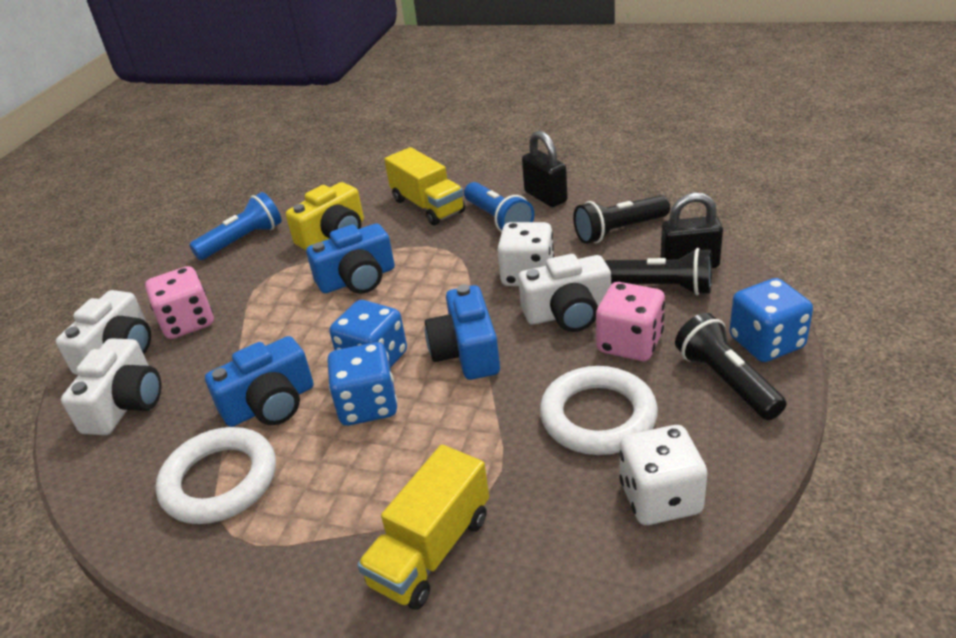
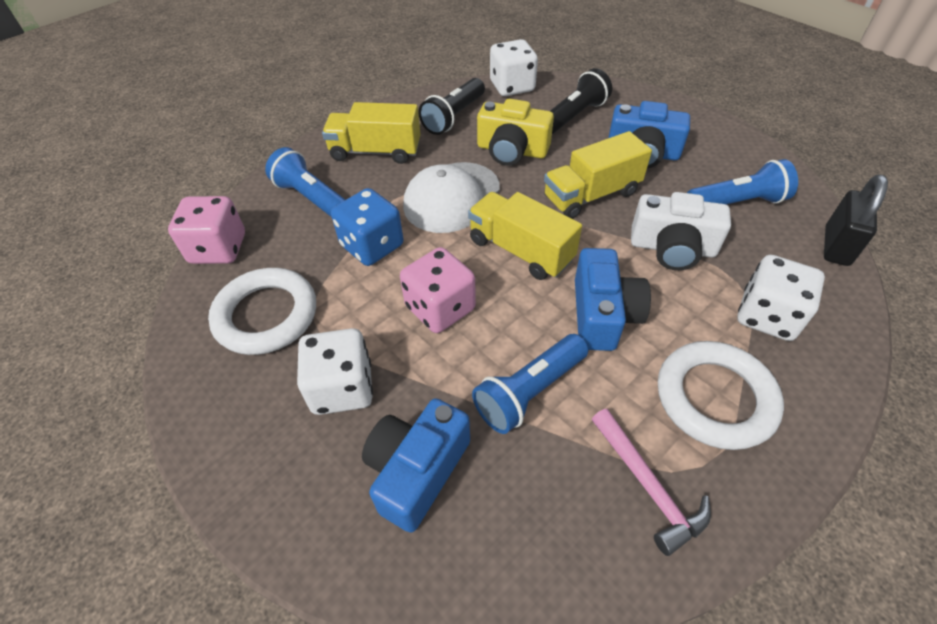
black flashlight: [573,195,670,244] [605,248,712,295] [675,313,787,420] = 3 -> [419,78,485,135] [550,68,612,134] = 2
black padlock: [522,131,568,207] [661,192,723,268] = 2 -> [824,174,888,266] = 1
blue dice: [327,342,397,426] [330,300,407,368] [729,278,813,362] = 3 -> [331,188,403,266] = 1
blue flashlight: [189,192,282,260] [464,182,534,233] = 2 -> [265,147,346,217] [472,334,589,434] [687,159,798,205] = 3
pink hammer: none = 0 -> [592,409,711,556] = 1
white camera: [56,290,151,375] [61,339,161,435] [518,254,611,332] = 3 -> [631,192,731,270] = 1
white cap: none = 0 -> [403,162,500,233] = 1
white dice: [497,222,554,286] [619,425,708,525] = 2 -> [297,328,373,415] [490,39,538,96] [737,255,825,341] = 3
yellow truck: [357,445,489,610] [384,147,465,225] = 2 -> [322,102,420,164] [468,192,582,280] [544,131,652,219] = 3

